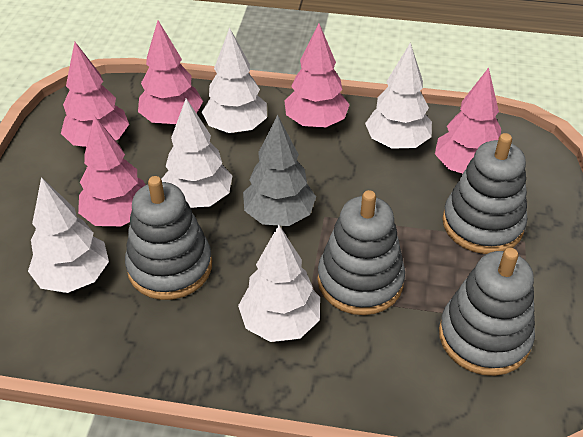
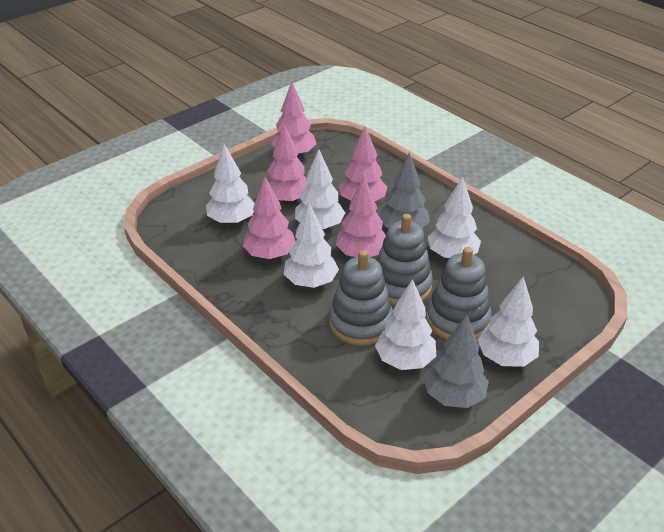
grey stacking toy: [125,176,212,300] [318,190,405,315] [439,248,535,376] [442,133,527,254] = 4 -> [329,250,394,346] [377,214,433,305] [426,247,492,340] = 3
grey tree: [243,114,316,226] = 1 -> [379,152,430,228] [424,315,489,408] = 2
white tree: [28,177,109,293] [161,98,233,208] [202,28,267,133] [238,225,320,342] [365,42,432,149] = 5 -> [206,144,255,225] [284,203,339,288] [295,149,345,230] [375,279,436,370] [428,177,481,259] [478,276,539,367] = 6

